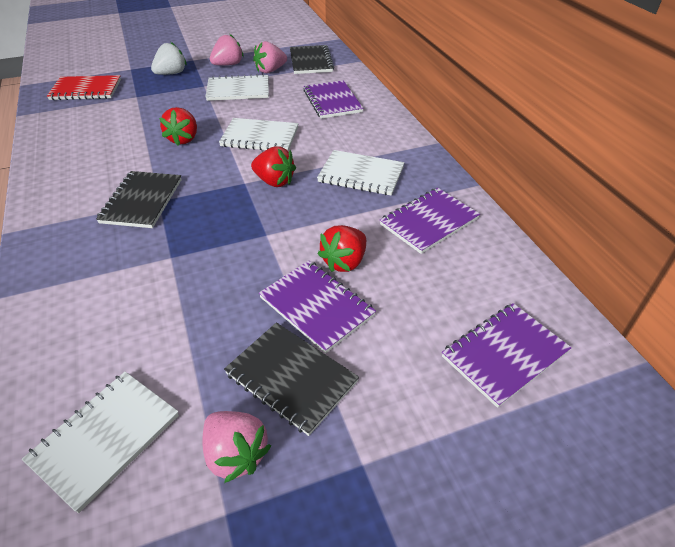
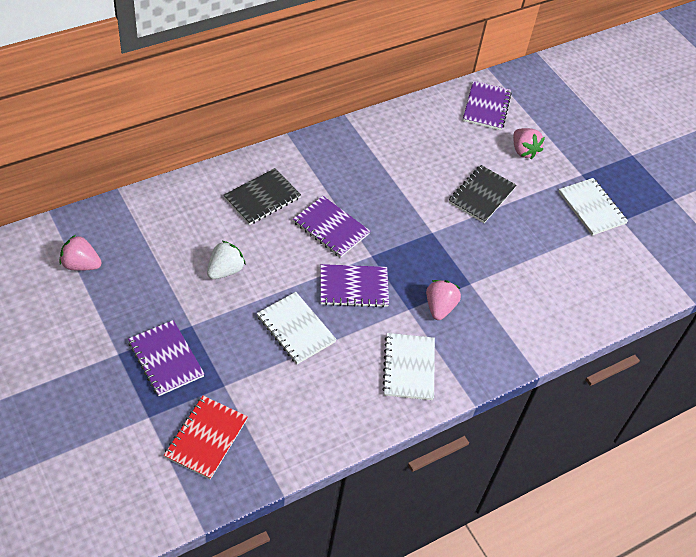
black notebook: [96,171,182,228] [224,322,359,436] [290,45,334,74] = 3 -> [224,168,301,225] [449,165,517,223] = 2
red strawberry: [159,107,197,146] [251,147,296,187] [318,225,366,272] = 3 -> none = 0
white notebook: [22,372,179,513] [206,74,269,101] [219,118,298,151] [317,150,404,196] = 4 -> [257,292,337,364] [382,333,435,400] [559,178,628,236] = 3

